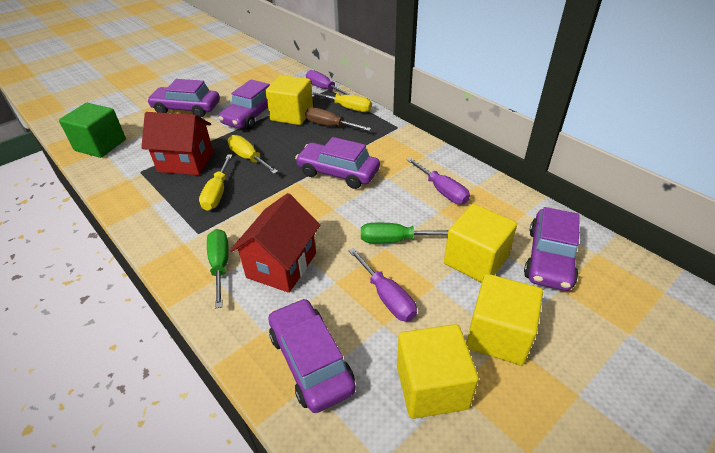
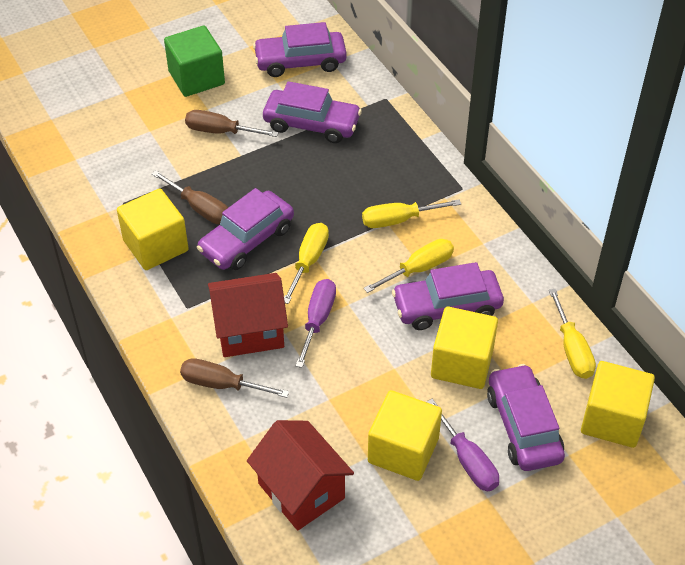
brown screwdriver: [305,107,371,131] = 1 -> [152,170,228,224] [180,358,289,398] [185,110,278,137] = 3
green screwdriver: [207,229,229,309] [361,223,448,243] = 2 -> none = 0
purple screwdriver: [306,70,352,95] [348,248,417,322] [406,157,470,204] = 3 -> [295,279,336,368] [426,399,499,491] = 2
yellow screwdriver: [199,155,232,211] [228,135,278,174] [312,92,372,112] = 3 -> [284,223,329,304] [362,199,461,228] [364,239,454,293] [549,289,596,379] = 4

